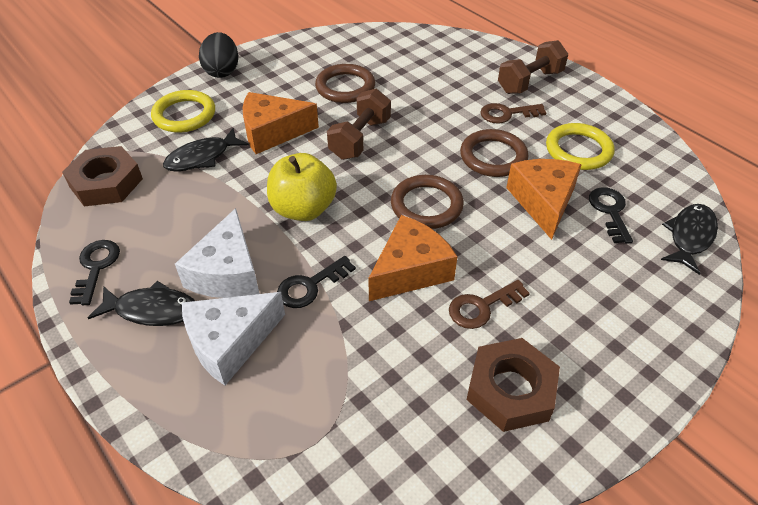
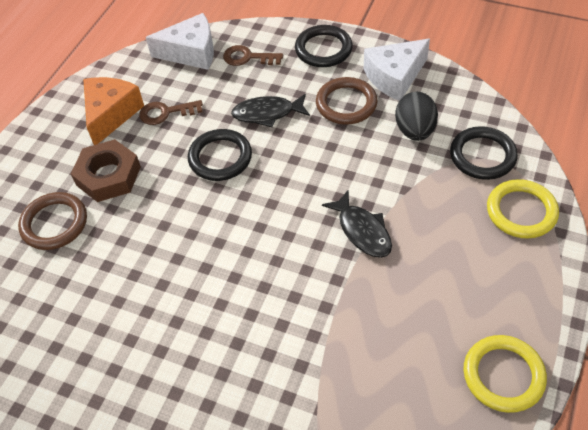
black fish: [88,281,195,326] [163,128,249,172] [661,204,718,275] = 3 -> [231,94,310,127] [322,189,392,258] = 2
black key: [69,240,120,305] [277,256,356,308] [589,187,633,244] = 3 -> none = 0
black ring: none = 0 -> [188,129,252,181] [295,25,353,67] [450,126,518,180] = 3
brown dumbbell: [327,89,391,160] [498,40,568,94] = 2 -> none = 0
brown nut: [62,146,143,206] [467,338,560,432] = 2 -> [71,139,141,202] = 1
brown ring: [315,64,375,103] [391,175,464,229] [460,129,528,177] = 3 -> [18,192,87,250] [316,77,378,125] = 2
orange cheese: [243,92,319,154] [368,215,457,301] [506,159,582,240] = 3 -> [83,77,144,145] = 1
yellow apple: [267,153,337,221] = 1 -> none = 0

